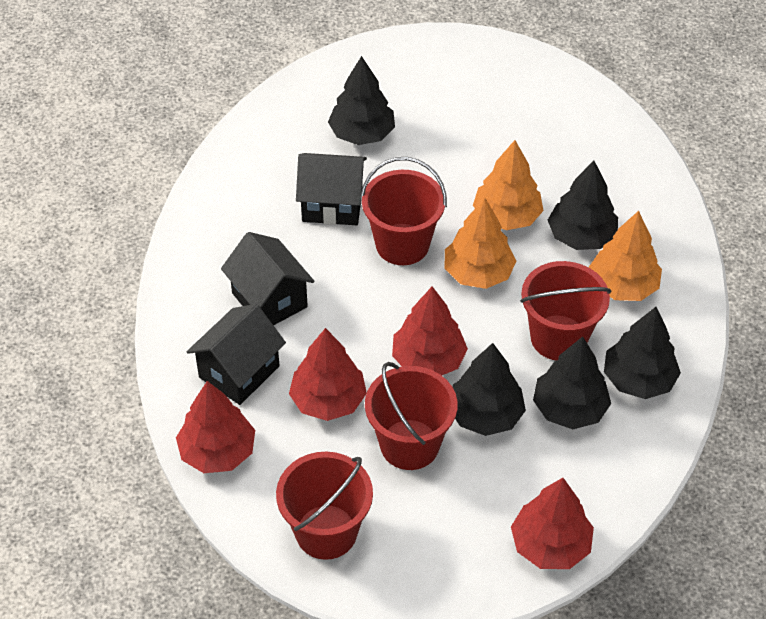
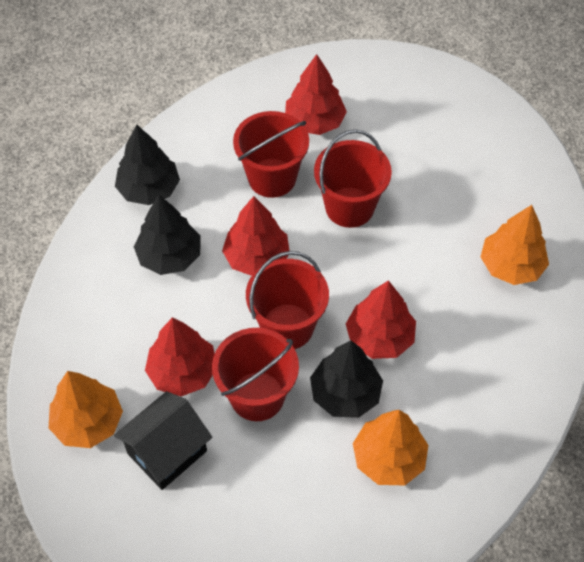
black house: [187,304,286,405] [221,232,314,325] [296,153,367,225] = 3 -> [114,391,212,490] = 1
black tree: [328,56,395,145] [453,343,526,436] [533,337,611,429] [548,161,618,250] [604,307,681,399] = 5 -> [115,124,180,205] [134,195,201,275] [310,340,383,418] = 3

